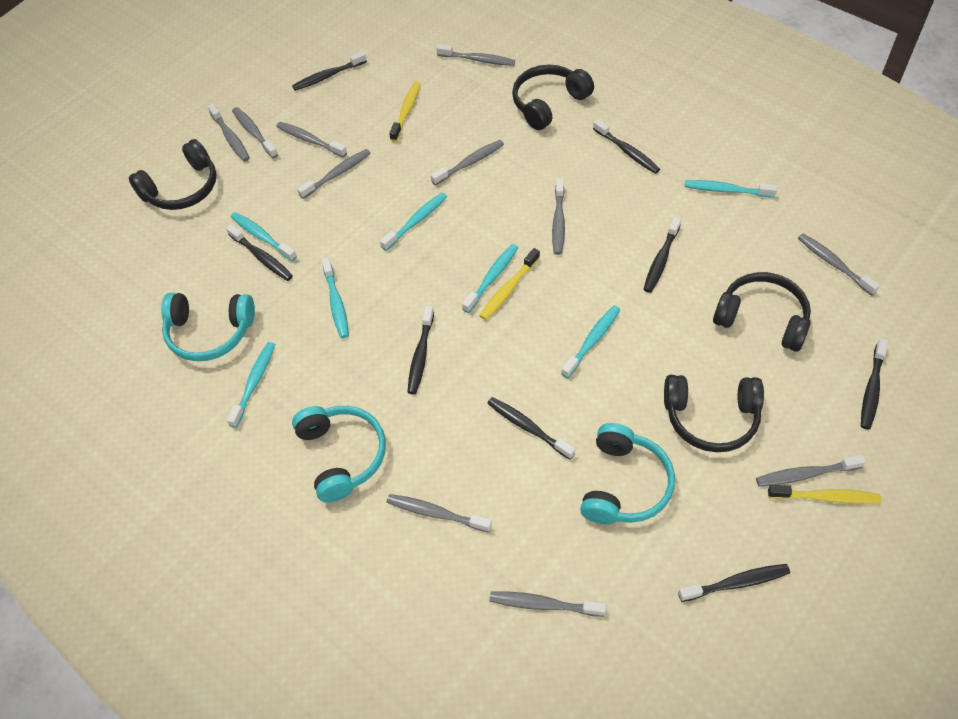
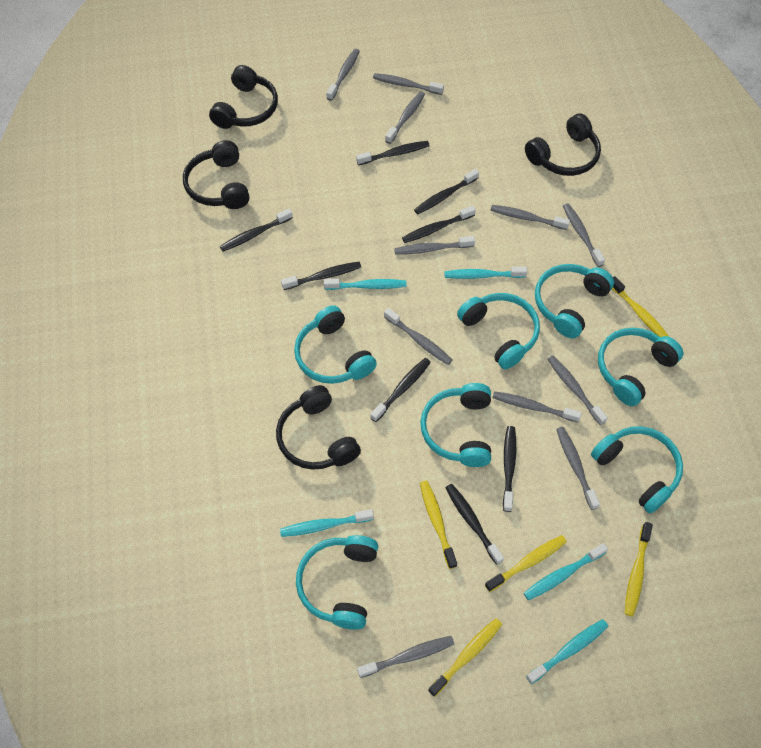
turquoise headphones: [161,293,255,361] [292,406,386,503] [580,423,675,524] = 3 -> [294,305,377,384] [296,535,378,630] [420,383,491,467] [457,293,540,370] [535,264,614,338] [591,426,683,513] [598,328,683,406] = 7
turquoise toothbrush: [227,342,275,428] [231,212,297,261] [322,258,349,338] [380,193,447,251] [462,244,518,313] [561,305,620,378] [685,180,777,198] = 7 -> [280,509,374,537] [324,278,406,290] [444,267,527,279] [524,543,608,600] [526,619,608,684] = 5
yellow toothbrush: [389,81,421,142] [479,248,540,320] [768,485,882,504] = 3 -> [420,481,457,569] [428,618,502,697] [485,535,567,592] [612,276,669,337] [625,522,653,616] = 5

